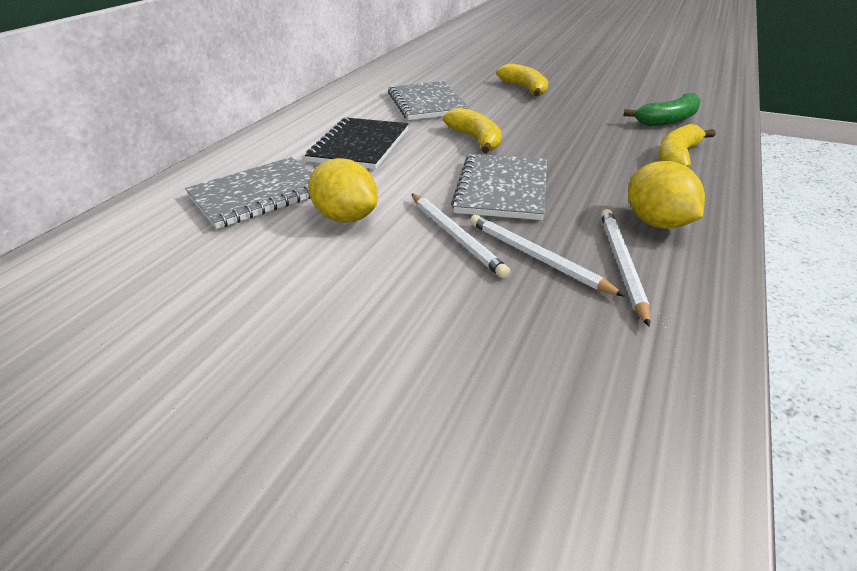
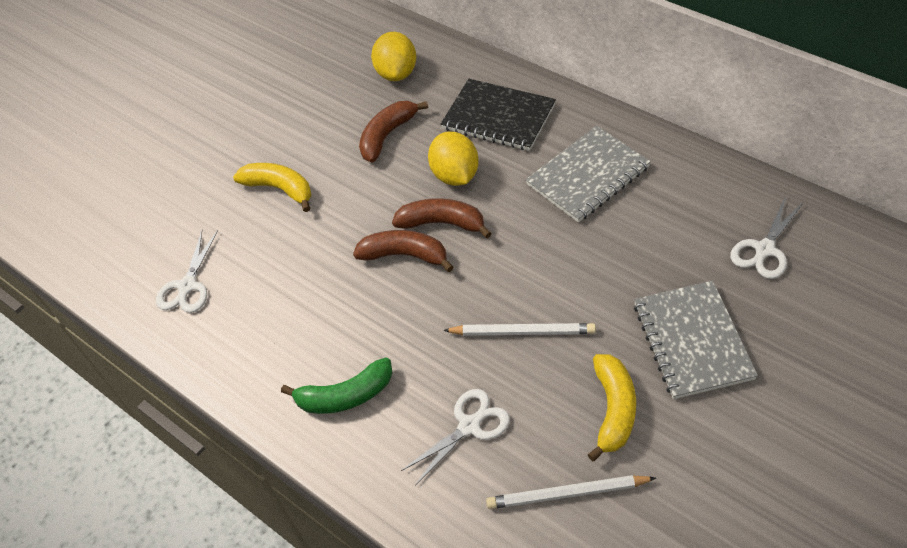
brown banana: none = 0 -> [353,230,454,272] [359,101,428,163] [392,198,492,238] = 3
grey notebook: [185,157,312,229] [388,81,469,120] [451,154,547,220] = 3 -> [525,126,651,222] [634,280,758,399] = 2
white pencil: [411,193,510,278] [470,215,625,297] [601,209,650,327] = 3 -> [443,323,596,336] [486,475,656,509] = 2
white scissors: none = 0 -> [156,230,218,313] [401,389,510,486] [730,197,804,279] = 3
yellow banana: [443,108,502,153] [496,63,548,96] [658,124,716,168] = 3 -> [233,163,311,212] [588,354,636,461] = 2

